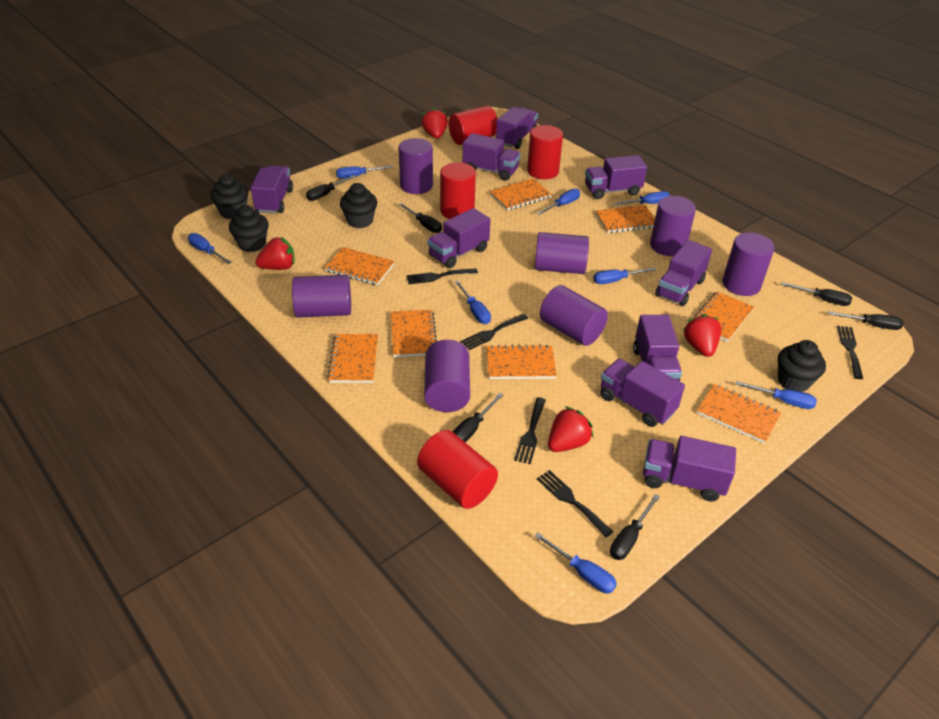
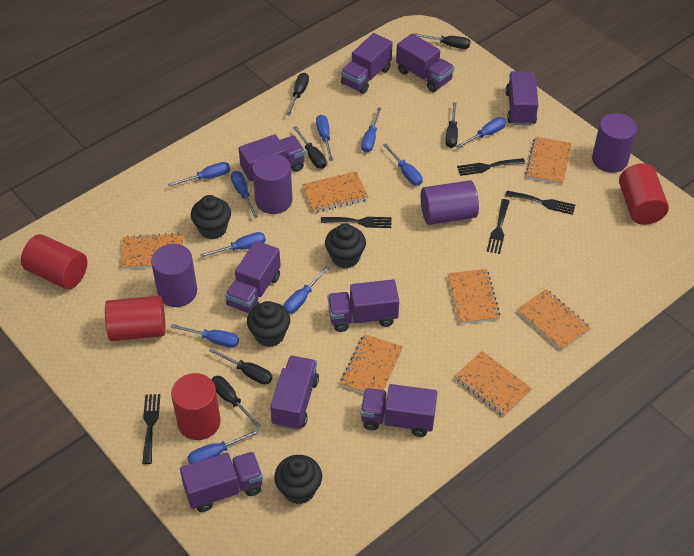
blue screwdriver: [188,233,232,264] [336,166,393,179] [455,280,491,324] [535,533,617,594] [537,188,580,215] [593,267,656,284] [614,191,670,205] [736,381,817,409] = 8 -> [168,162,230,187] [170,324,239,348] [188,429,260,464] [200,232,266,258] [231,171,258,218] [284,266,330,314] [316,115,333,161] [361,108,381,153] [383,144,422,186] [456,117,506,148] = 10
orange notebook: [325,247,395,285] [327,334,378,383] [391,310,437,357] [487,345,557,379] [490,179,552,211] [596,205,655,233] [694,291,754,342] [697,384,781,444] = 8 -> [122,233,183,269] [302,171,368,213] [340,334,403,393] [448,269,501,324] [455,351,532,417] [517,289,591,351] [525,137,572,185] = 7
purple cylinder: [292,275,351,318] [398,138,433,194] [424,340,470,412] [535,232,589,274] [540,285,608,346] [650,196,696,256] [722,232,775,296] = 7 -> [151,244,197,307] [252,153,292,214] [421,180,479,225] [592,113,637,173] = 4
red strawberry: [255,237,295,270] [422,108,448,139] [548,406,593,452] [683,314,721,357] = 4 -> none = 0

